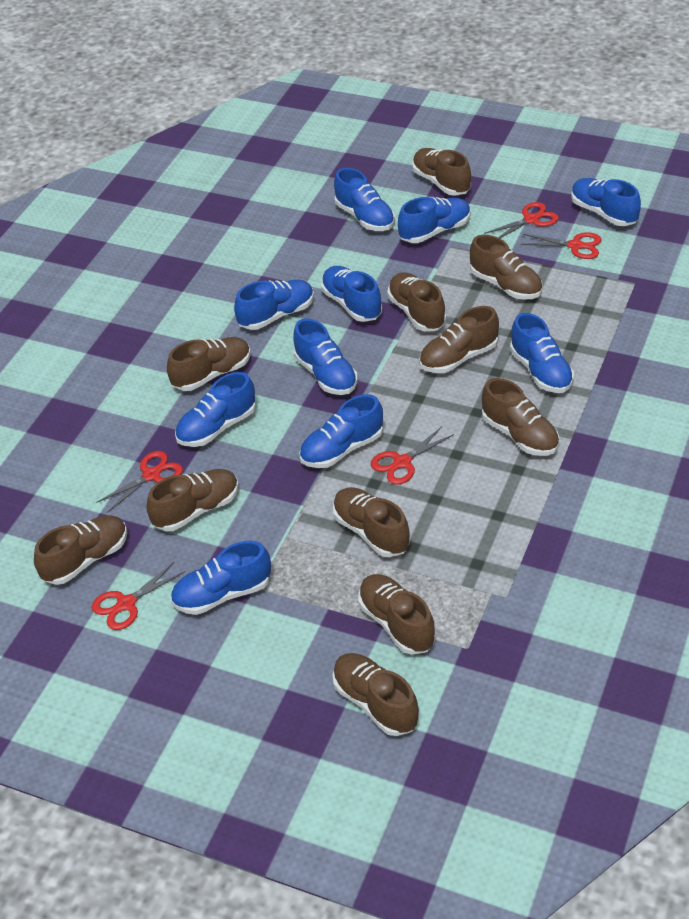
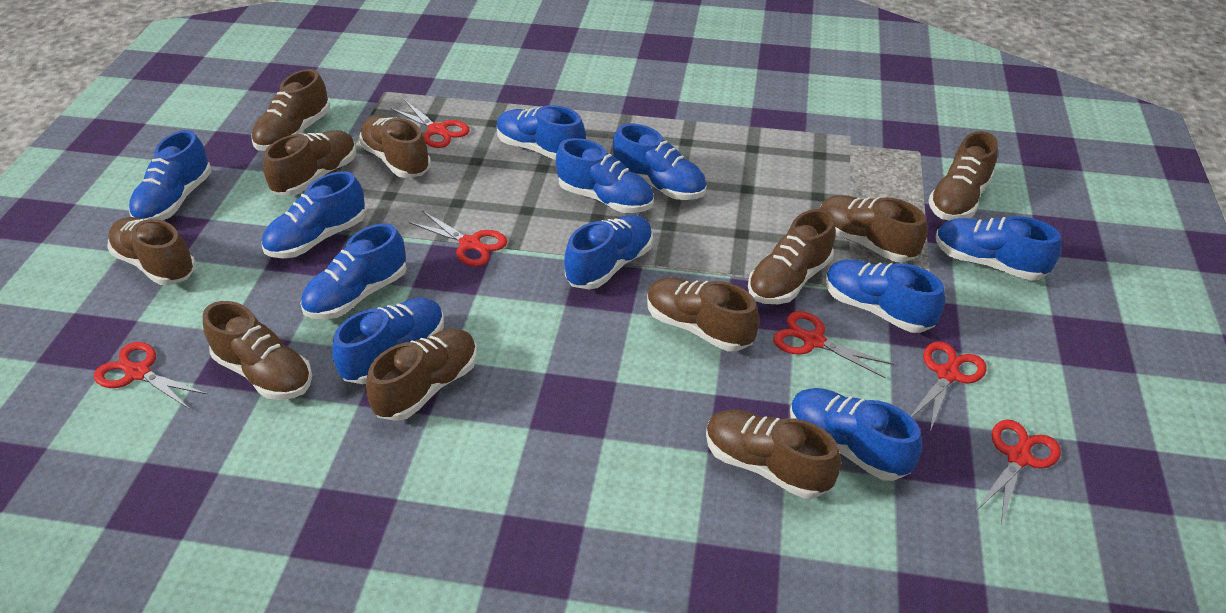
blue shoe: [171,541,271,615] [175,372,256,447] [234,280,314,330] [293,319,358,395] [299,394,383,468] [321,266,382,322] [334,168,395,231] [398,197,471,243] [510,313,574,393] [571,178,641,226] = 10 -> [129,130,212,221] [262,171,365,258] [300,223,407,319] [332,298,444,384] [497,105,586,160] [556,138,654,213] [564,215,653,289] [613,124,707,200] [790,388,922,481] [825,259,945,333] [936,216,1061,281] = 11
red scissors: [92,561,186,630] [96,451,183,513] [371,427,454,485] [484,202,559,238] [521,232,602,259] = 5 -> [94,342,207,409] [391,101,470,148] [409,211,507,267] [773,311,894,379] [911,341,987,432] [976,420,1061,524] = 6

